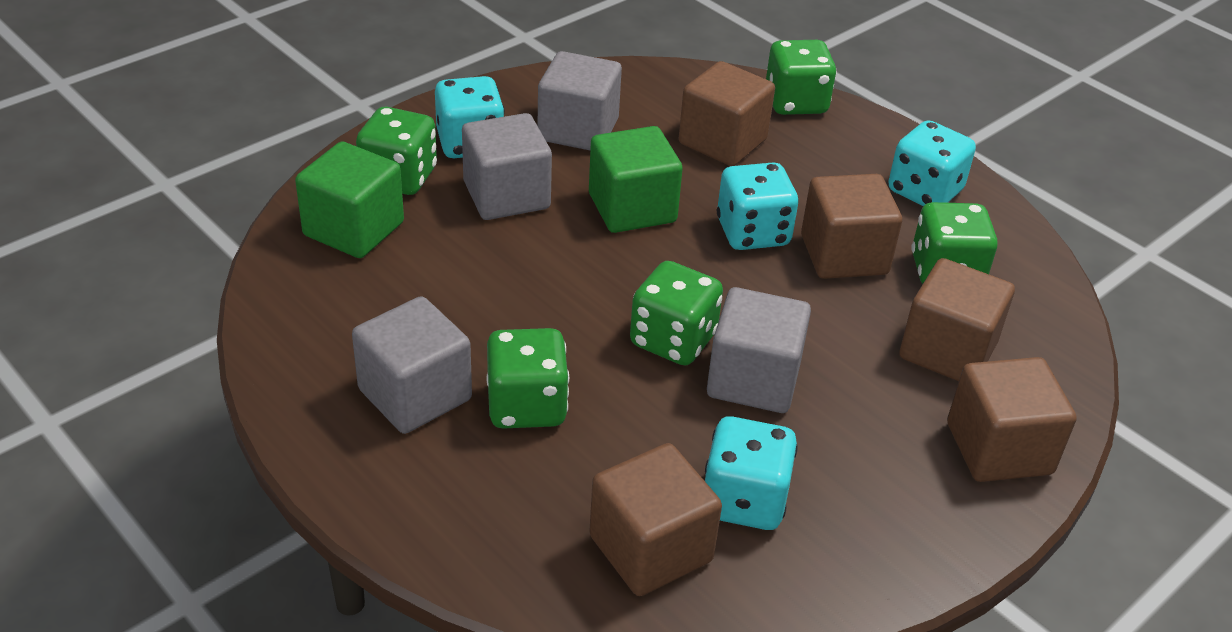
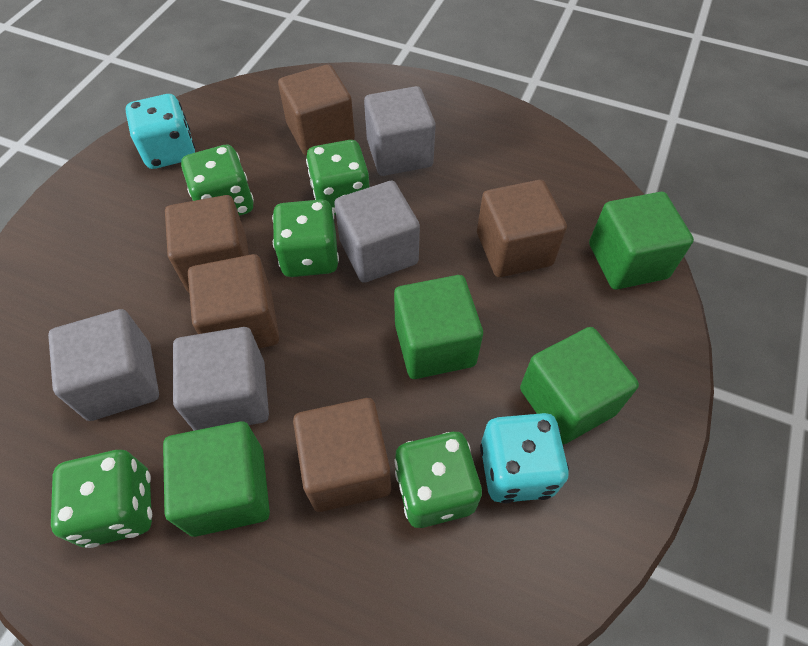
green cube: [295,141,404,258] [589,126,683,233] = 2 -> [163,421,270,537] [394,275,483,379] [520,327,639,445] [589,192,694,290] = 4
turquoise dice: [435,76,505,158] [705,416,798,530] [717,162,799,250] [888,120,976,206] = 4 -> [125,94,195,169] [480,413,569,503] = 2

